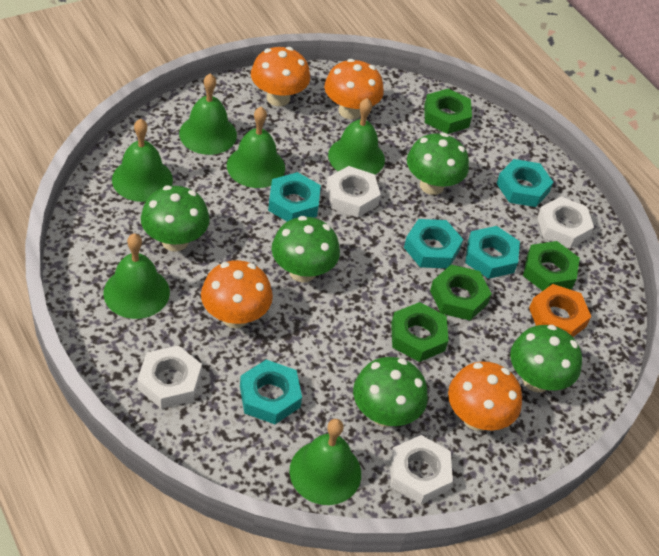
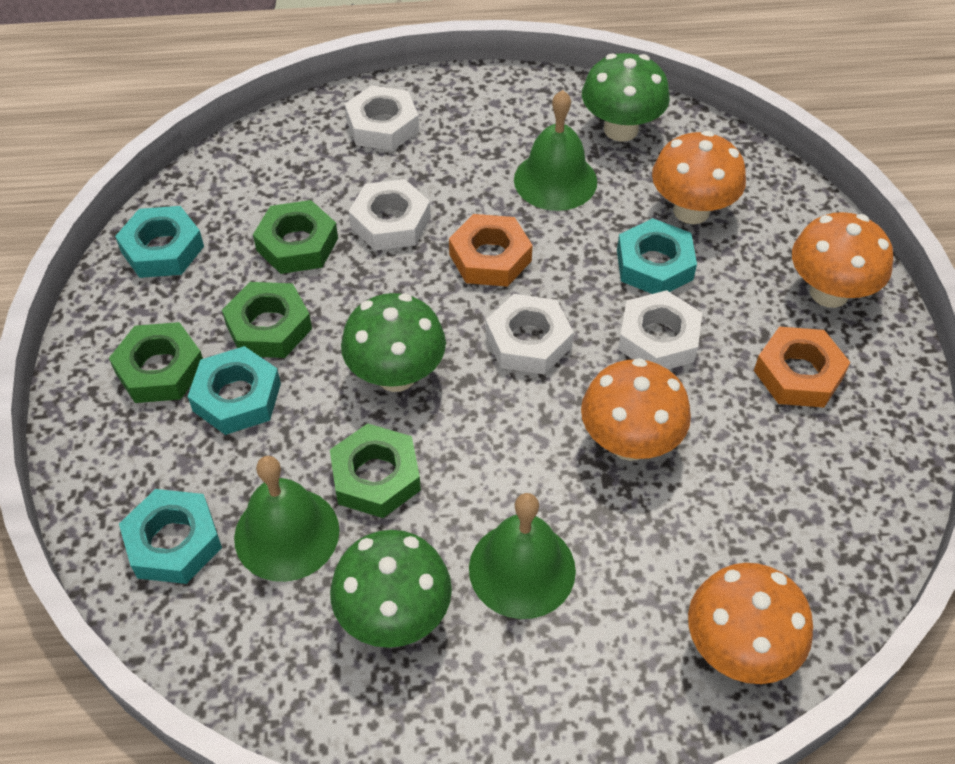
green bell: [103,233,170,319] [112,119,173,202] [179,74,237,155] [227,107,285,188] [290,419,361,505] [328,98,385,175] = 6 -> [234,456,339,582] [469,493,576,619] [514,90,597,211] = 3
green mushroom: [141,185,210,252] [272,216,340,283] [353,357,428,427] [407,133,469,195] [510,325,582,393] = 5 -> [330,530,452,648] [341,293,446,392] [582,53,670,142] = 3
orange nut: [529,284,591,337] = 1 -> [449,214,533,287] [754,327,850,408] = 2
turquoise nut: [240,360,302,424] [268,172,321,221] [404,219,463,268] [465,226,520,279] [496,159,553,207] = 5 -> [115,206,204,278] [119,489,222,584] [188,346,281,435] [617,218,697,294] = 4

